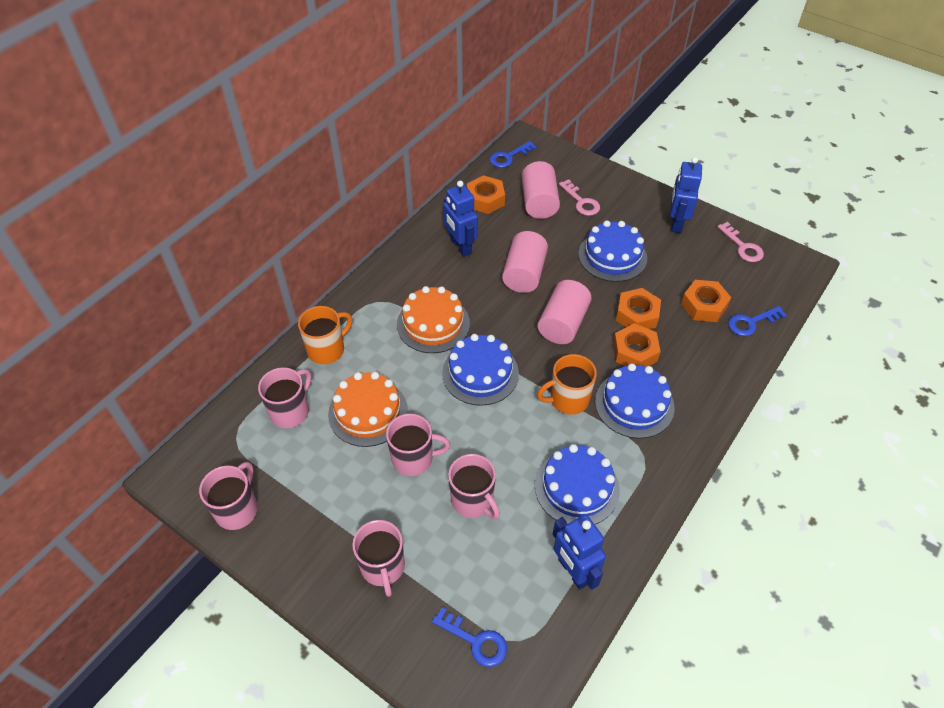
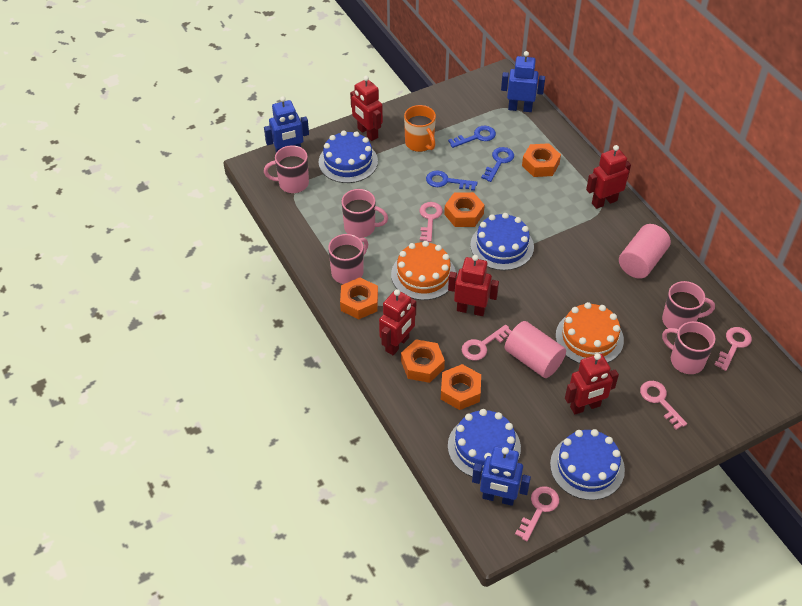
orange mug: [298,306,352,364] [537,354,597,415] = 2 -> [404,105,436,152] = 1
orange nut: [467,175,505,214] [613,323,661,367] [616,288,661,329] [681,280,731,322] = 4 -> [340,278,378,320] [401,339,445,383] [441,364,481,410] [444,192,485,227] [522,143,561,177] = 5
pink cylinder: [502,231,548,293] [522,161,560,219] [537,280,592,344] = 3 -> [505,321,566,378] [619,224,671,279] = 2
pink key: [559,179,600,216] [717,222,764,262] = 2 -> [419,202,443,242] [462,325,512,361] [515,486,559,541] [640,381,687,430] [714,327,752,371] = 5
red robot: none = 0 -> [350,76,383,141] [379,289,416,355] [448,255,499,316] [565,353,619,415] [586,145,631,209] = 5

